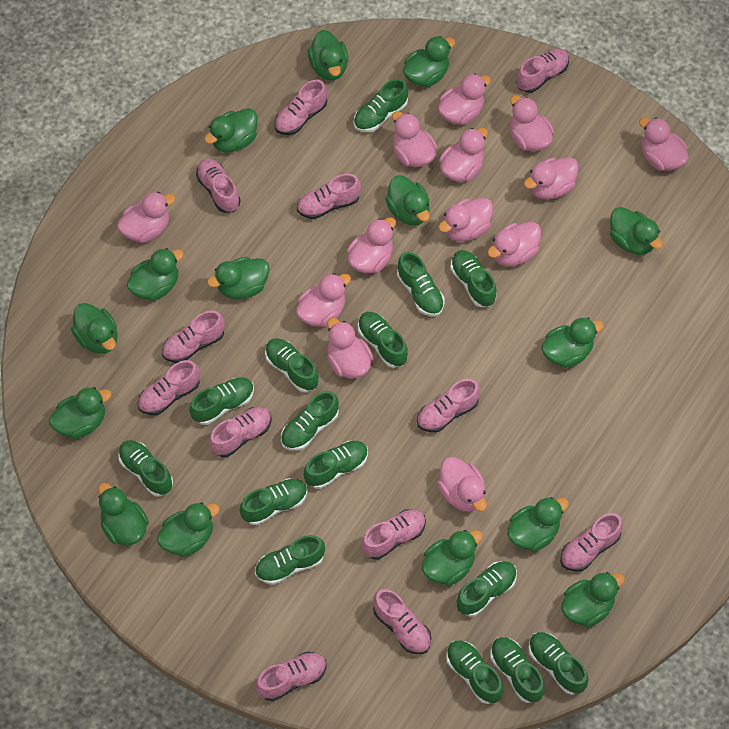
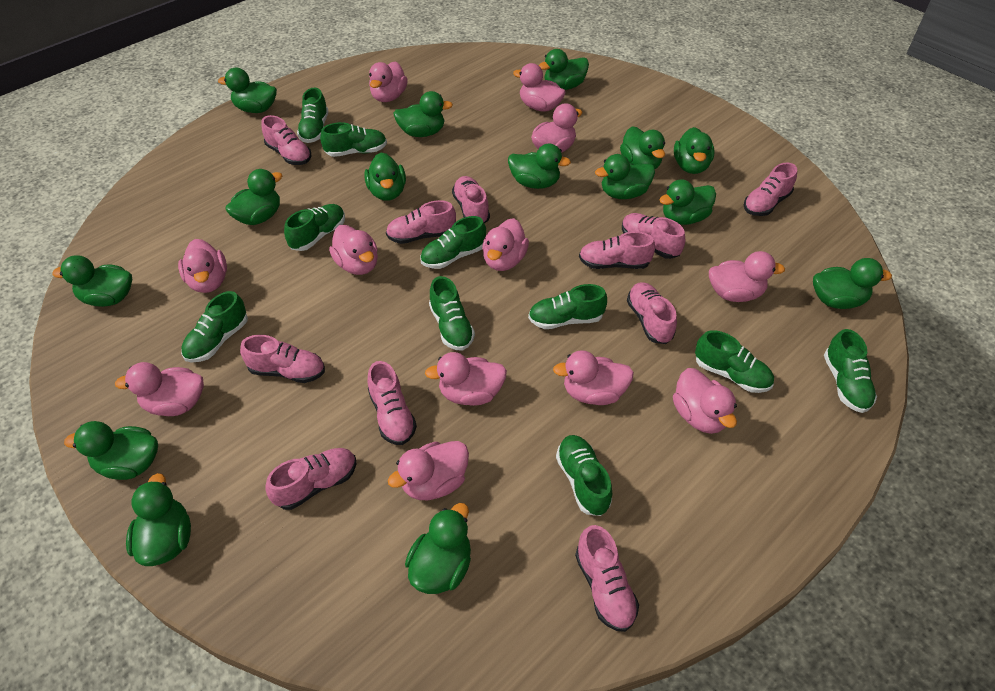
green shoe: [118,440,173,496] [189,377,254,425] [240,478,307,525] [255,535,325,585] [265,338,319,392] [281,391,339,451] [304,441,368,489] [354,79,408,132] [358,312,408,368] [397,252,445,316] [446,640,504,704] [450,250,497,307] [456,561,517,617] [490,637,545,703] [529,632,588,695] = 15 -> [181,291,248,363] [284,204,345,251] [297,87,328,143] [320,122,387,157] [420,216,486,269] [429,276,475,350] [528,284,607,329] [556,435,612,516] [695,330,774,393] [824,329,877,413] = 10
pink duck: [117,192,175,243] [296,273,351,327] [327,318,373,379] [347,217,396,273] [392,111,437,167] [437,457,487,512] [438,74,491,125] [438,198,493,241] [439,128,488,182] [487,222,541,266] [510,95,554,152] [524,157,579,199] [639,118,689,171] = 13 -> [115,362,204,416] [178,239,227,293] [329,225,378,275] [369,61,408,102] [388,441,469,500] [425,352,507,406] [482,218,529,271] [513,63,566,112] [531,103,583,153] [553,350,634,405] [673,368,737,434] [709,251,785,302] = 12
pink shoe: [137,360,200,415] [162,311,225,363] [196,158,240,213] [209,407,272,457] [255,652,327,701] [274,80,327,135] [297,174,361,219] [361,510,426,559] [373,589,431,654] [417,379,480,433] [516,48,569,93] [560,513,623,572] = 12 -> [240,335,325,383] [261,115,311,165] [265,448,357,510] [368,361,417,445] [386,200,456,244] [452,176,490,223] [575,525,639,632] [579,231,655,269] [622,213,685,259] [627,282,677,344] [744,162,797,216] = 11

